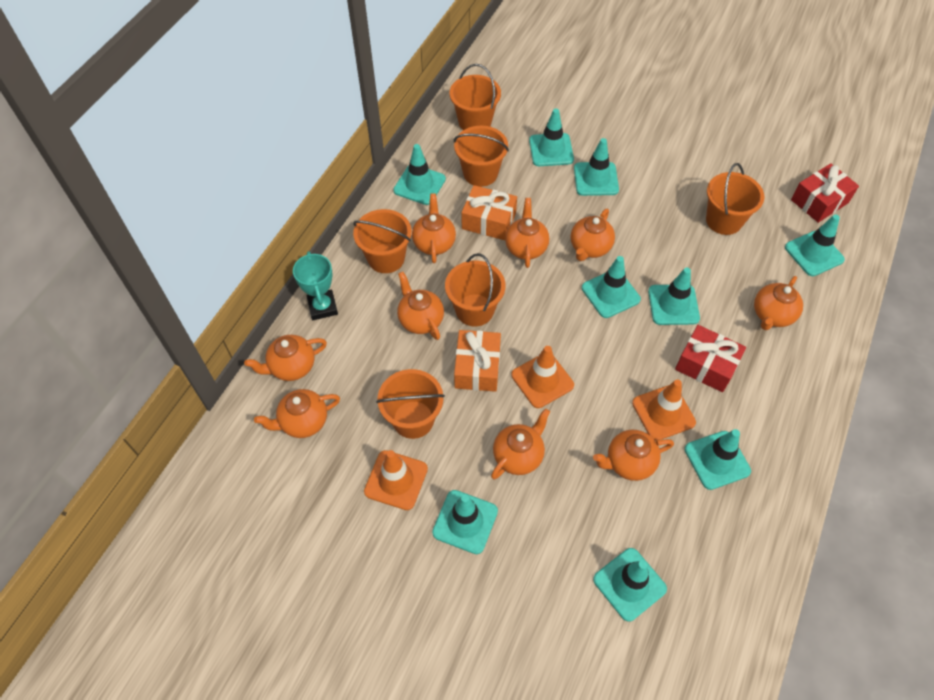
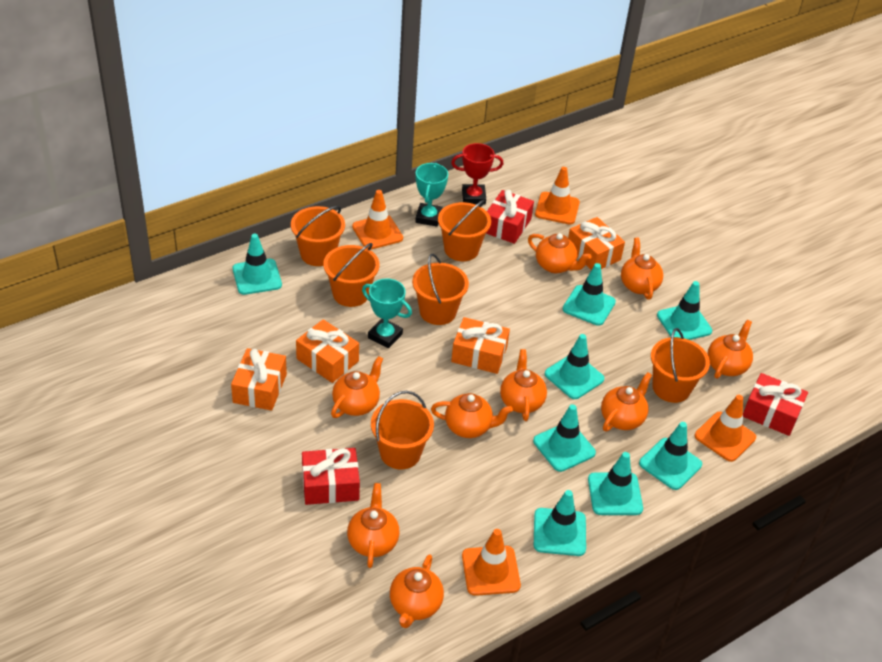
orange gift: [454,330,501,392] [461,185,517,240] = 2 -> [231,348,287,411] [296,319,359,383] [451,317,510,374] [568,217,625,270] = 4
orange traffic cone: [364,450,428,510] [511,346,574,408] [632,380,696,441] = 3 -> [352,190,403,250] [462,529,521,596] [535,167,580,224] [695,395,756,462] = 4
red gift: [675,325,746,392] [791,163,859,223] = 2 -> [302,448,360,505] [486,190,534,244] [743,373,808,436] = 3
red trophy: none = 0 -> [451,143,503,205] = 1
turquoise traffic cone: [393,144,446,205] [432,490,498,554] [529,109,574,166] [574,138,619,196] [582,256,641,318] [593,548,667,622] [648,267,700,325] [685,429,751,490] [785,214,845,276] = 9 -> [233,234,282,295] [533,404,596,472] [534,490,586,556] [545,334,604,399] [563,263,616,326] [588,452,643,515] [639,422,702,490] [657,281,712,340] = 8
turquoise trophy: [293,252,338,320] = 1 -> [362,278,412,348] [415,163,448,227] = 2

